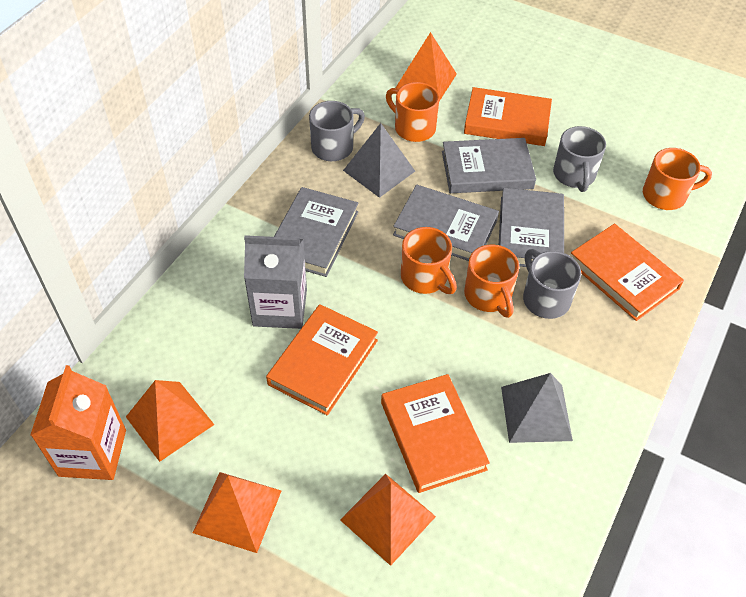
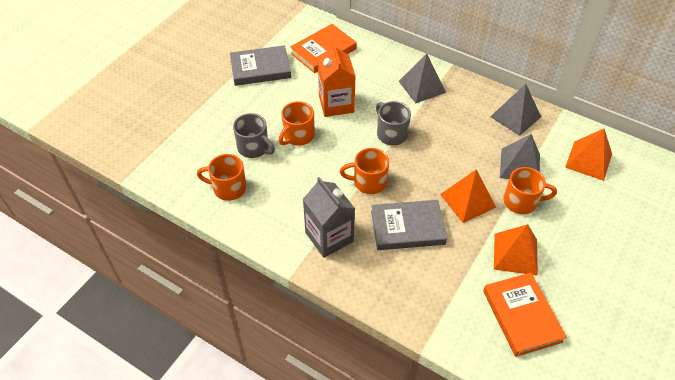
grey book: [274,187,358,277] [393,185,499,261] [442,138,536,193] [499,188,564,267] = 4 -> [230,45,291,86] [371,200,447,250] = 2
grey mug: [309,101,365,161] [523,249,581,319] [553,126,606,192] = 3 -> [233,113,275,158] [376,101,411,145] = 2
grey pyramid: [343,123,415,198] [501,373,573,443] = 2 -> [399,54,446,103] [490,84,541,136] [500,134,540,179] = 3
orange book: [266,304,378,416] [381,374,490,493] [464,87,552,146] [571,224,684,321] = 4 -> [290,24,357,73] [483,273,567,357] = 2
orange pyramid: [126,380,214,462] [193,472,282,553] [340,474,436,566] [396,32,457,101] = 4 -> [440,169,496,223] [494,224,538,276] [565,129,612,181] = 3

